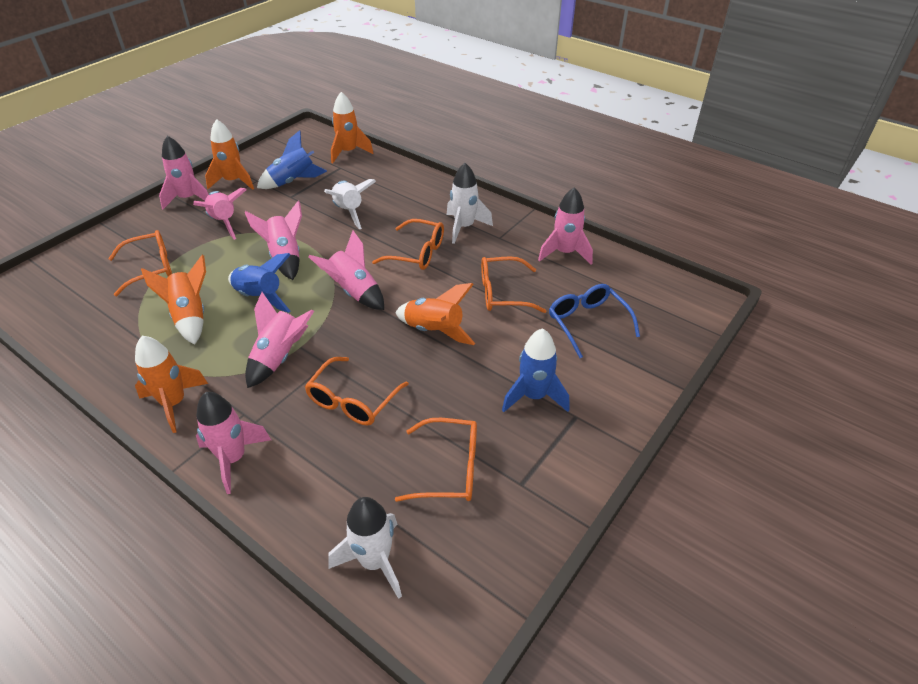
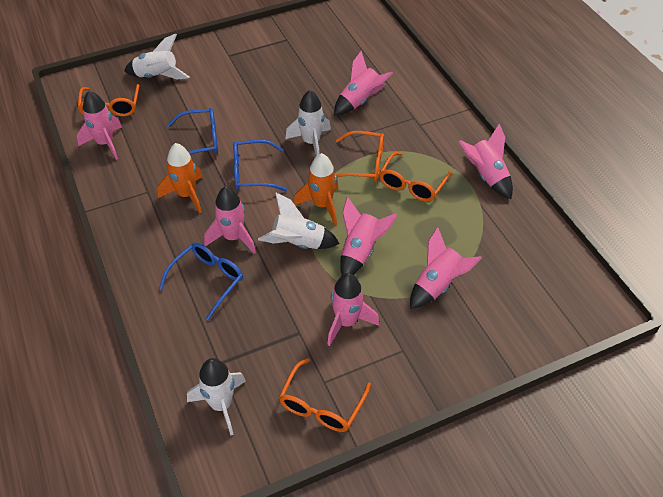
blue glasses: [549,284,640,358] = 1 -> [159,243,243,320] [168,108,218,154] [233,140,287,191] = 3
blue rocket: [228,253,291,313] [257,130,327,189] [502,328,569,412] = 3 -> none = 0
orange glasses: [108,230,172,296] [305,357,409,425] [372,219,444,270] [395,418,477,502] [481,256,546,313] = 5 -> [78,84,140,116] [279,358,371,432] [336,131,384,181] [379,152,452,202] = 4
orange rocket: [135,336,208,433] [141,255,206,345] [205,119,254,190] [331,92,374,163] [395,283,475,345] = 5 -> [158,143,203,214] [294,153,338,225] = 2
white rocket: [324,179,376,229] [328,497,402,599] [447,163,493,244] = 3 -> [124,34,189,80] [187,358,246,436] [258,193,340,249] [285,90,331,156] = 4

